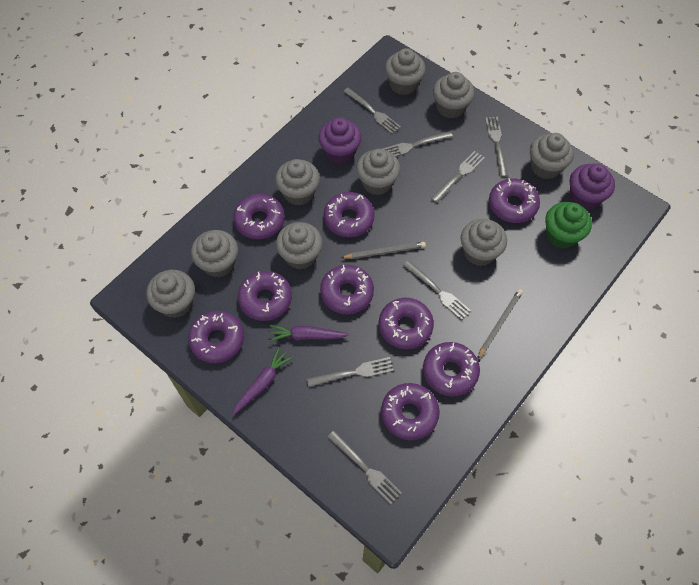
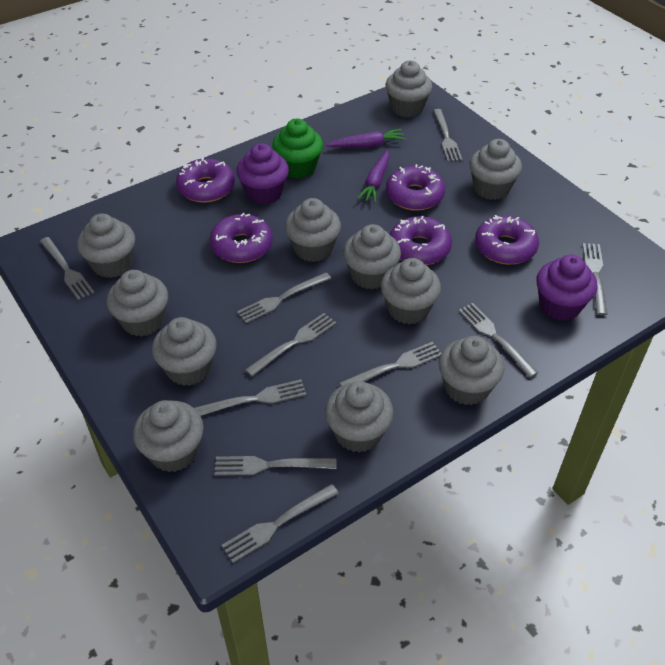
grey cupcake: [146,270,195,318] [191,230,238,277] [275,159,320,206] [276,222,323,270] [356,149,400,195] [385,48,426,95] [433,72,475,119] [461,219,507,266] [530,133,574,179] = 9 -> [77,213,135,278] [107,270,168,337] [133,400,204,472] [152,317,217,386] [285,198,341,262] [325,381,394,453] [343,224,401,289] [381,258,441,324] [386,61,432,118] [439,336,505,405] [469,139,522,200] = 11
grey fork: [306,357,394,387] [327,431,402,505] [343,88,401,134] [383,131,453,157] [403,260,471,320] [430,151,485,203] [485,117,508,177] = 7 -> [40,237,95,300] [194,379,306,416] [214,456,337,476] [222,484,339,563] [237,272,331,324] [245,313,336,377] [339,342,441,386] [433,109,463,162] [458,303,538,378] [583,243,608,315] = 10
grey pencil: [341,242,426,259] [477,289,523,359] = 2 -> none = 0
purple donut: [188,311,244,363] [233,194,285,239] [238,271,292,321] [320,265,374,315] [324,192,375,237] [379,298,434,349] [381,383,440,440] [423,342,480,397] [489,178,540,223] = 9 -> [176,158,235,203] [210,213,273,263] [386,164,445,211] [390,216,452,265] [475,215,539,265] = 5

